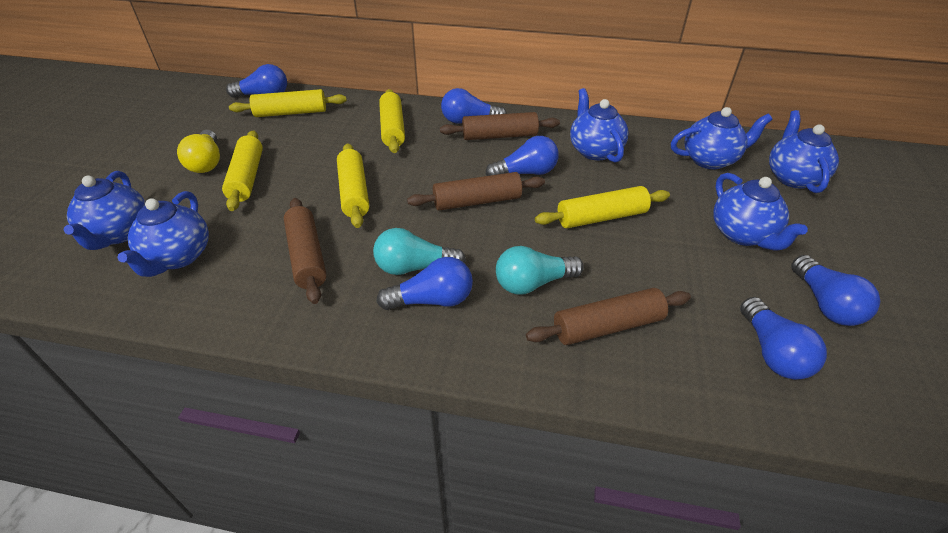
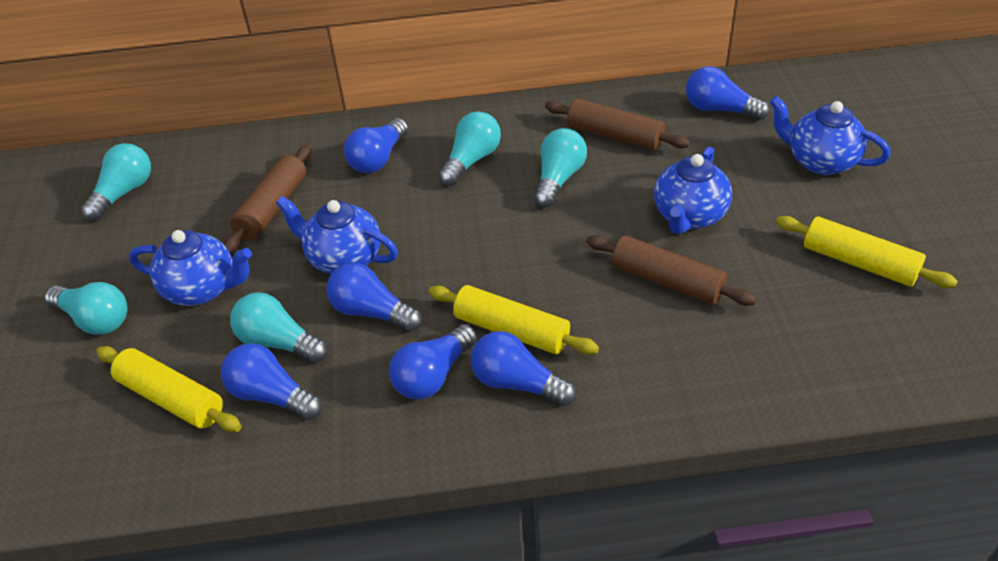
blue teapot: [64,171,145,250] [117,191,209,277] [570,88,629,163] [671,107,773,169] [713,173,808,251] [769,110,839,193] = 6 -> [129,230,252,306] [276,196,398,274] [654,146,732,234] [770,96,891,175] = 4
brown rolling pin: [284,198,327,304] [407,172,545,211] [440,112,560,140] [526,288,691,345] = 4 -> [224,145,311,253] [545,98,690,150] [586,235,756,306] = 3
turquoise light bulb: [373,228,466,275] [496,246,584,295] = 2 -> [45,282,127,335] [81,143,151,221] [230,292,328,363] [438,111,501,186] [534,128,587,208] = 5
yellow light bulb: [177,130,220,173] = 1 -> none = 0
yellow rolling pin: [222,130,263,211] [229,89,347,117] [337,143,369,228] [379,89,405,153] [535,186,670,228] = 5 -> [96,346,241,432] [429,285,599,355] [776,216,958,288] = 3

